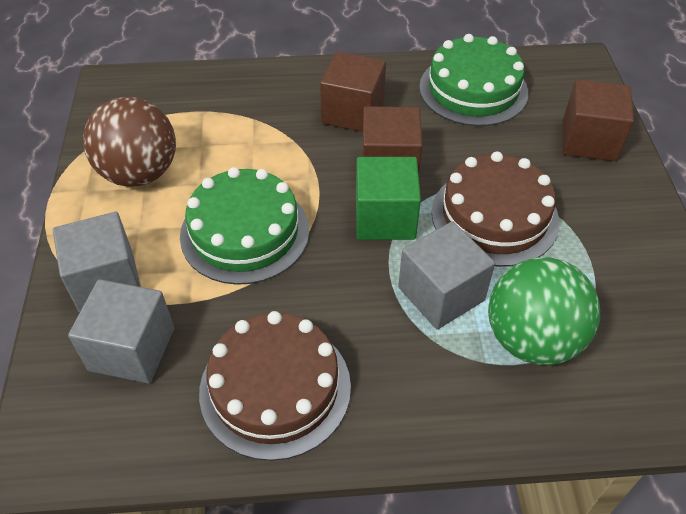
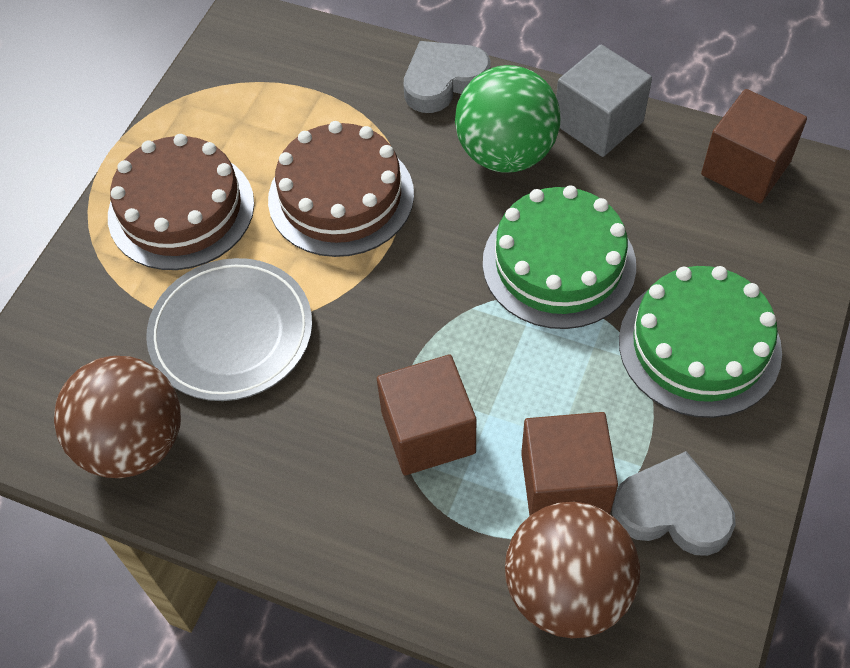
brown ball: [83,97,176,187] = 1 -> [54,356,181,478] [505,502,640,638] = 2
green cube: [356,157,421,240] = 1 -> none = 0
grey cube: [53,212,141,313] [68,279,174,384] [398,221,495,329] = 3 -> [556,44,652,157] = 1
grey heart: none = 0 -> [403,41,491,113] [612,451,736,556] = 2
grey plate: none = 0 -> [146,258,312,401] = 1

